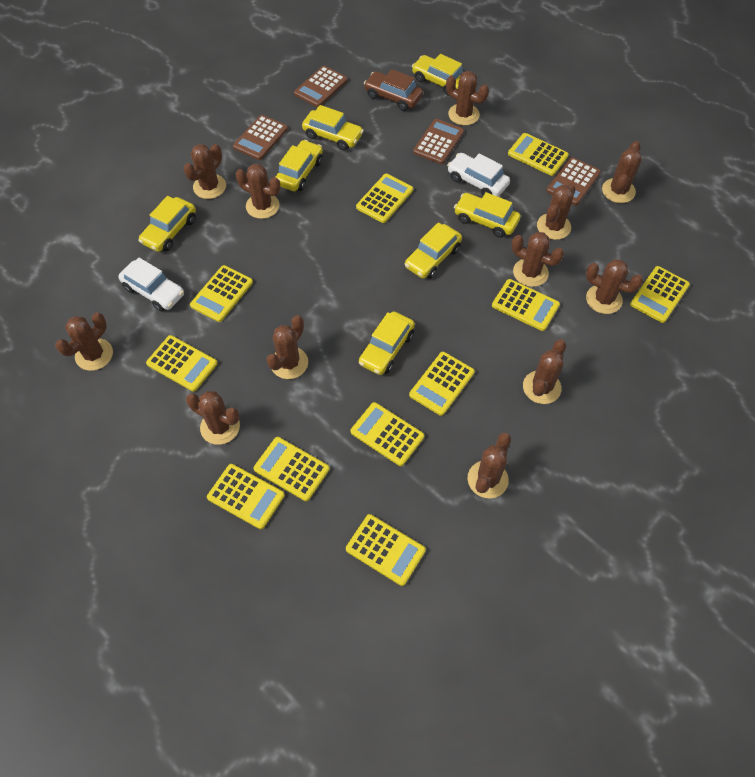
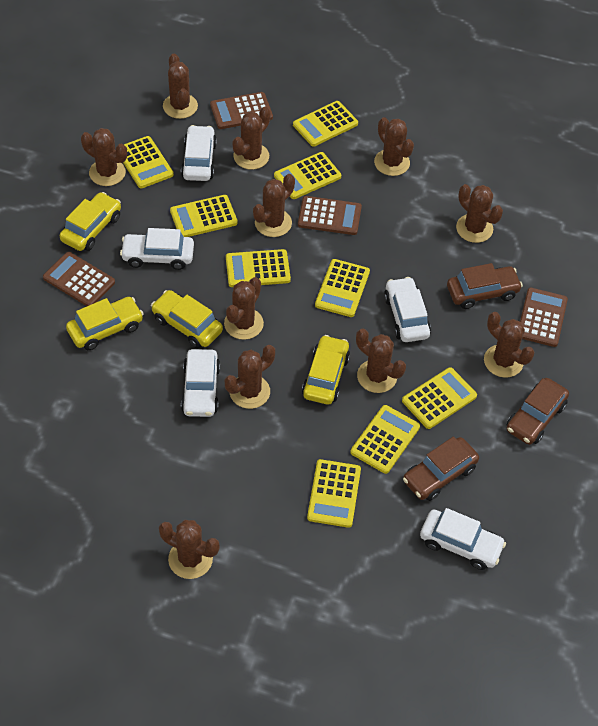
brown cactus: [55,313,113,371] [183,144,226,199] [186,391,240,445] [236,164,281,219] [266,315,308,379] [446,71,489,126] [468,432,511,498] [512,232,564,287] [523,339,566,404] [537,184,576,240] [586,259,643,314] [602,141,642,203] = 12 -> [81,128,127,186] [159,520,219,579] [163,54,198,119] [224,277,264,340] [225,345,275,409] [232,107,271,170] [253,174,295,237] [356,329,406,393] [374,117,414,176] [456,184,503,243] [484,312,534,378] = 11
brown car: [364,69,423,111] = 1 -> [403,436,479,501] [447,263,523,309] [507,378,569,445] = 3
white car: [118,258,184,312] [447,153,510,197] = 2 -> [120,228,194,270] [181,125,217,181] [181,349,220,417] [384,277,431,342] [420,508,506,570] = 5
yellow calculator: [146,335,217,392] [190,265,253,322] [207,464,285,529] [253,437,330,501] [346,514,426,586] [350,402,424,466] [356,174,413,223] [409,352,475,416] [492,279,560,331] [508,133,569,176] [630,266,690,323] = 11 -> [123,136,174,188] [170,195,238,237] [226,249,291,287] [274,152,341,199] [293,101,358,147] [307,459,361,528] [315,259,370,317] [351,405,420,474] [402,367,477,429] = 9
yellow car: [139,196,196,252] [276,140,323,191] [302,105,364,151] [359,311,415,375] [405,222,462,279] [412,54,463,96] [454,192,521,238] = 7 -> [60,192,121,251] [66,297,144,350] [151,290,223,348] [302,335,350,405] = 4

